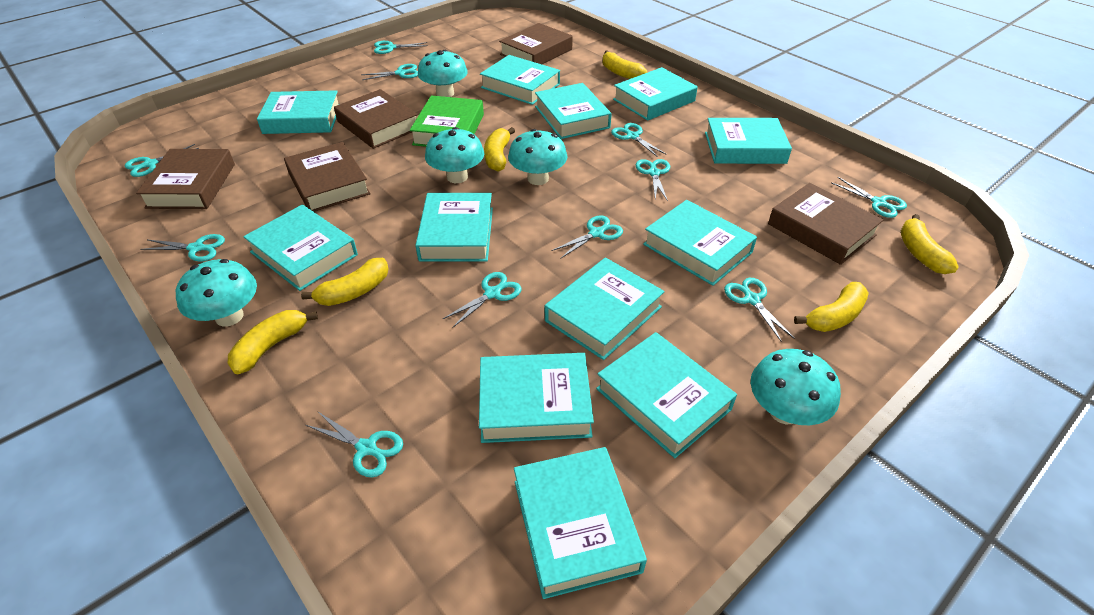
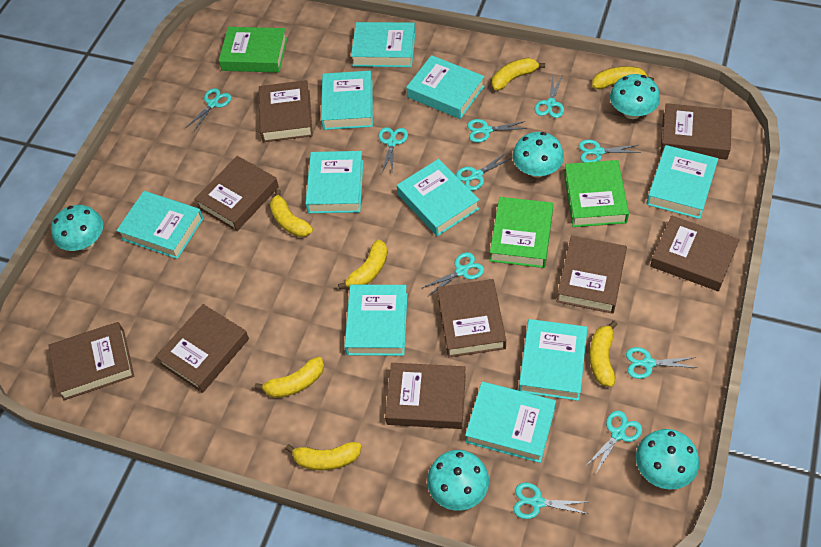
brown book: [136,149,235,209] [284,142,371,212] [334,89,418,149] [499,23,573,64] [768,183,884,265] = 5 -> [49,322,134,401] [155,304,249,393] [195,156,279,231] [259,80,313,142] [385,363,466,429] [437,279,506,357] [556,235,627,314] [650,215,740,291] [660,103,732,160] = 9
green book: [410,95,484,147] = 1 -> [219,27,287,73] [490,197,554,268] [564,160,629,227] = 3
turquoise book: [243,205,358,291] [257,90,340,134] [415,193,493,262] [479,353,594,443] [480,55,560,105] [514,447,647,599] [535,83,612,139] [545,257,665,360] [596,332,737,458] [613,67,698,121] [643,200,757,286] [705,118,792,164] = 12 -> [116,191,204,259] [305,151,363,213] [321,71,373,130] [344,285,408,356] [351,22,415,67] [397,159,479,236] [406,55,485,119] [465,382,556,463] [519,319,588,401] [646,145,718,219] = 10
turquoise scissors: [125,144,199,177] [140,234,225,261] [306,411,403,478] [361,64,418,80] [374,41,428,54] [443,272,522,328] [552,215,623,259] [611,123,667,157] [636,159,670,201] [724,278,794,342] [831,177,907,218] = 11 -> [186,88,231,131] [378,127,408,173] [422,252,484,296] [456,152,512,191] [467,119,527,143] [513,483,588,519] [534,74,564,118] [579,140,641,162] [586,411,642,473] [626,347,698,379] = 10
yellow banana: [228,310,318,374] [301,258,389,306] [484,127,515,172] [602,51,647,79] [794,282,869,332] [901,214,959,274] = 6 -> [255,357,324,398] [270,189,313,237] [285,442,361,470] [338,239,387,289] [492,58,545,90] [590,321,618,387] [592,66,654,89] = 7

